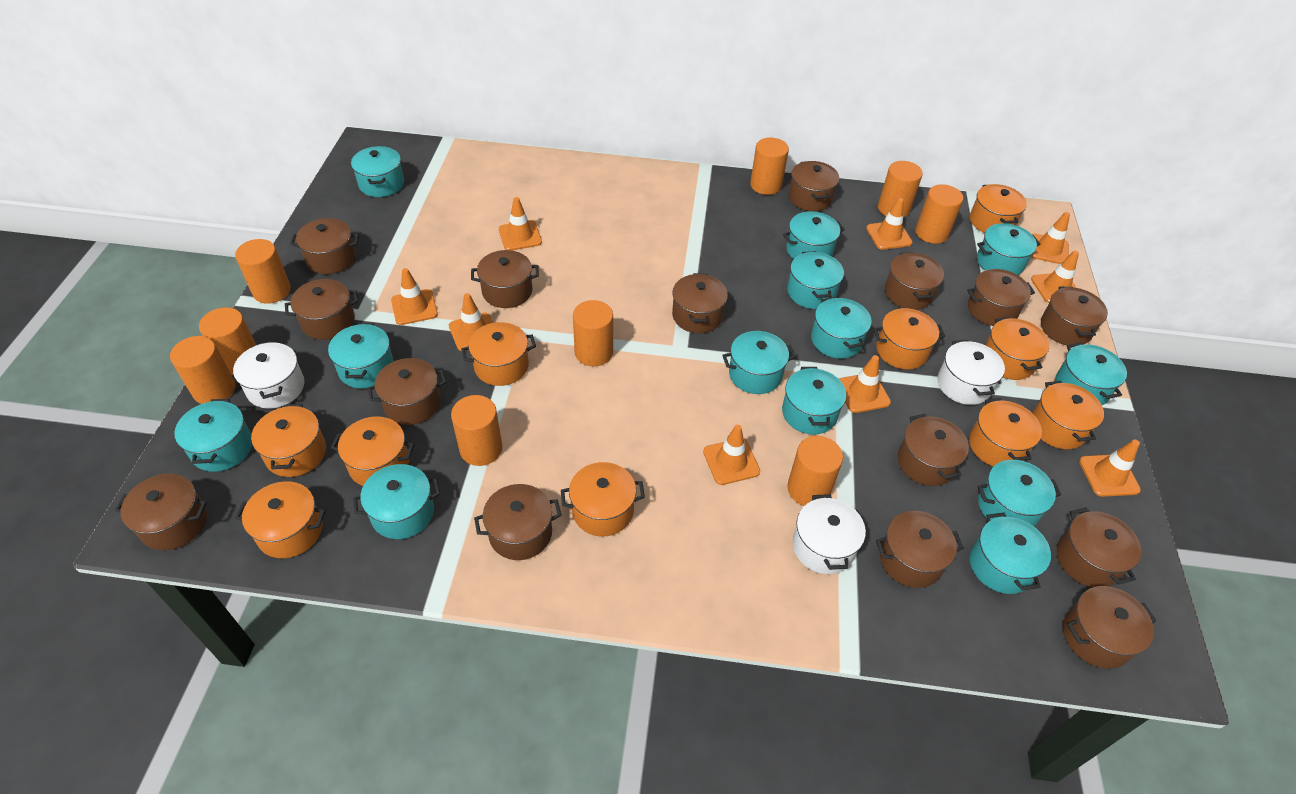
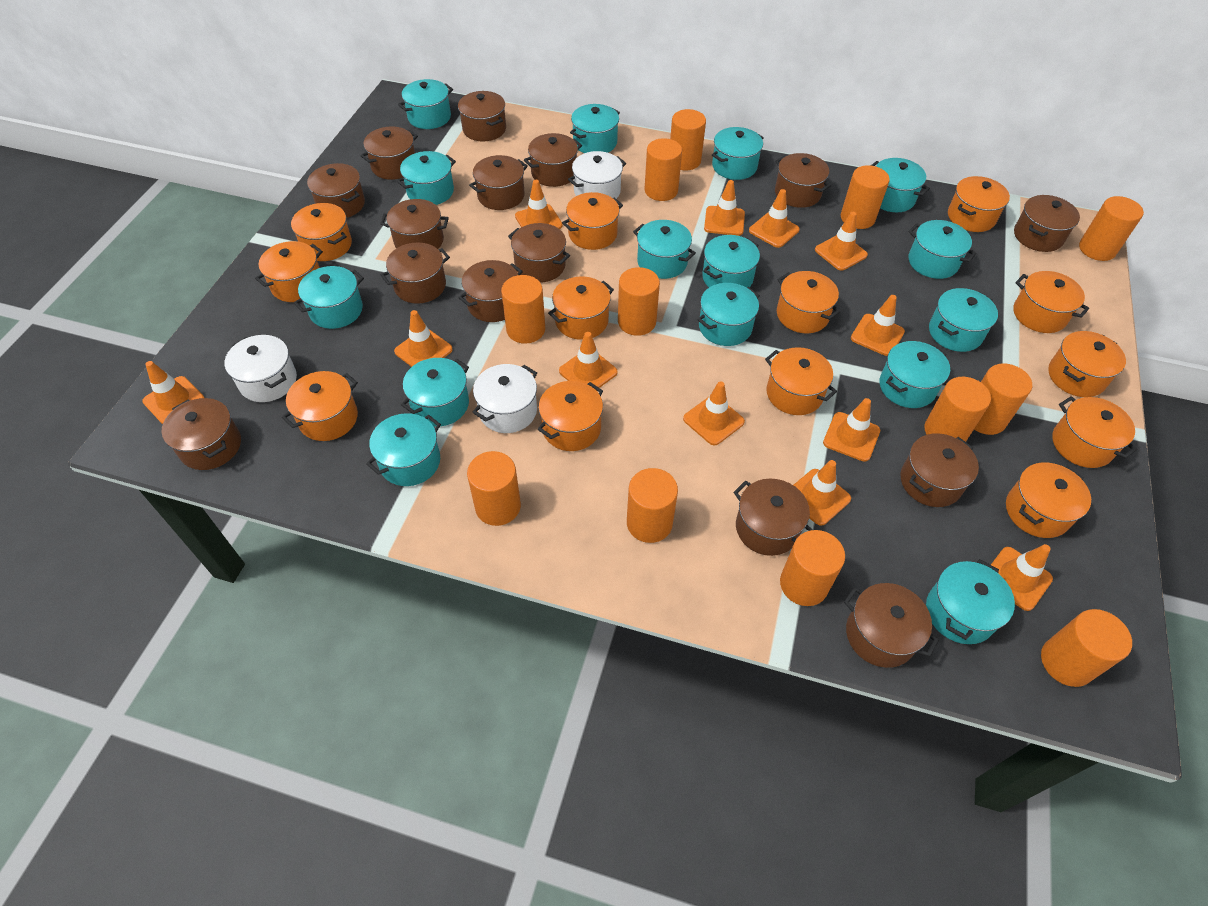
orange cylinder: [170,336,236,404] [199,307,256,375] [235,239,291,304] [451,395,503,466] [573,300,613,366] [750,138,789,195] [787,436,843,506] [878,161,923,218] [915,184,963,244] = 9 -> [467,451,521,526] [501,275,545,344] [618,267,660,336] [627,468,678,543] [645,138,682,201] [670,109,706,170] [780,530,845,606] [841,165,890,229] [924,377,991,442] [974,363,1032,435] [1041,609,1132,687] [1079,196,1144,261] = 12
orange pot: [235,481,326,558] [251,404,326,477] [331,416,414,486] [461,322,536,386] [561,462,645,536] [873,308,945,369] [969,398,1042,466] [970,184,1027,233] [986,317,1050,380] [1032,381,1104,449] = 10 -> [255,241,323,302] [282,371,358,441] [291,203,352,261] [538,381,603,451] [548,277,614,340] [562,192,623,250] [765,347,837,415] [777,271,840,333] [948,176,1010,232] [1006,463,1091,538] [1013,271,1089,333] [1048,331,1126,397] [1052,396,1137,468] = 13
orange traffic cone: [391,268,438,325] [449,293,493,351] [499,197,542,250] [703,425,760,485] [839,355,891,413] [866,198,912,250] [1031,212,1070,264] [1031,251,1079,303] [1079,440,1141,497] = 9 -> [142,361,205,424] [394,310,453,367] [515,180,563,229] [559,332,618,388] [683,381,745,445] [704,180,745,236] [749,189,800,248] [794,460,851,526] [815,212,868,271] [823,398,880,462] [851,295,905,356] [991,544,1053,611] = 12
turquoise pot: [174,399,252,472] [328,323,394,389] [351,146,404,197] [353,464,440,539] [722,331,796,394] [782,367,846,435] [783,211,845,259] [787,251,844,309] [811,297,872,359] [970,513,1051,594] [977,223,1040,275] [977,460,1061,526] [1055,343,1127,405] = 13 -> [294,266,364,329] [366,413,441,486] [397,151,456,205] [398,79,453,129] [401,358,469,426] [570,104,620,153] [633,220,696,279] [698,283,760,346] [702,235,760,288] [712,127,764,180] [871,158,930,212] [880,341,950,408] [909,220,976,279] [926,559,1015,644] [929,288,998,352] = 15

